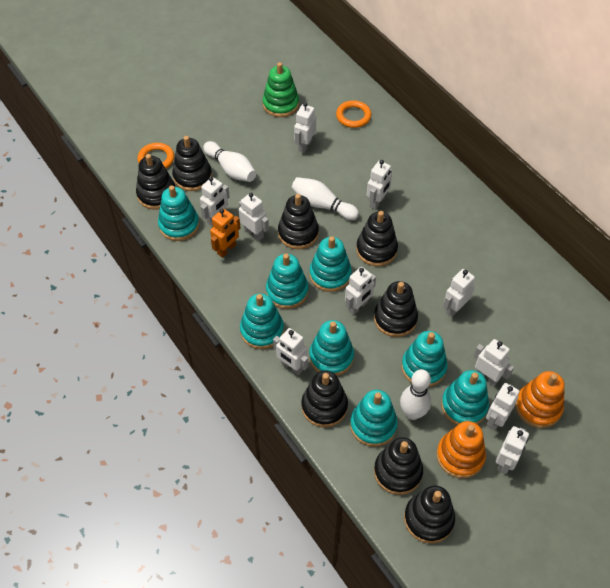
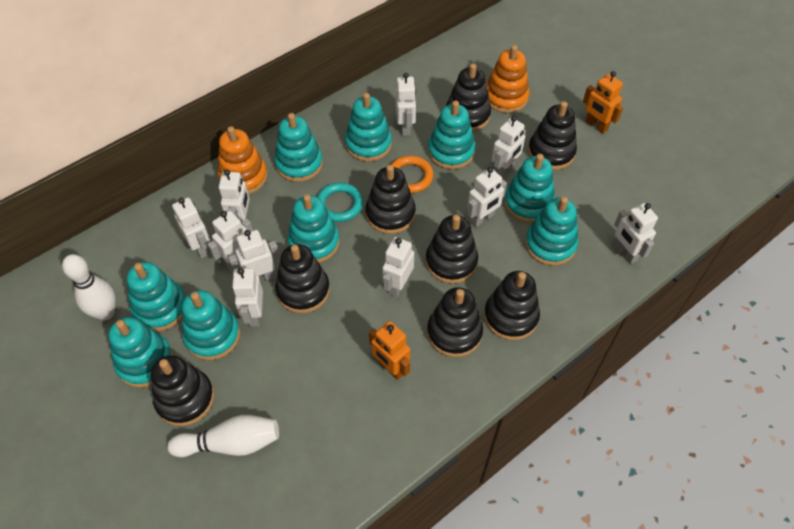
green stacking toy: [262,62,299,117] = 1 -> none = 0
orange ring: [138,143,174,169] [336,100,371,128] = 2 -> [391,156,434,193] = 1
orange robot: [210,209,241,258] = 1 -> [369,321,410,380] [583,71,623,134] = 2
turquoise ring: none = 0 -> [317,183,363,222] = 1
turquoise stacking toy: [158,185,199,241] [240,293,284,349] [266,253,308,309] [309,236,352,292] [309,320,354,376] [350,390,398,447] [401,331,448,387] [441,370,489,425] = 8 -> [109,317,173,388] [127,262,186,331] [182,290,240,360] [274,113,323,182] [287,194,340,263] [345,93,392,162] [428,101,475,170] [504,154,555,223] [525,197,578,266] = 9
white bowling pin: [203,141,256,182] [291,177,359,220] [400,369,431,420] = 3 -> [62,254,116,320] [167,415,279,457] = 2

